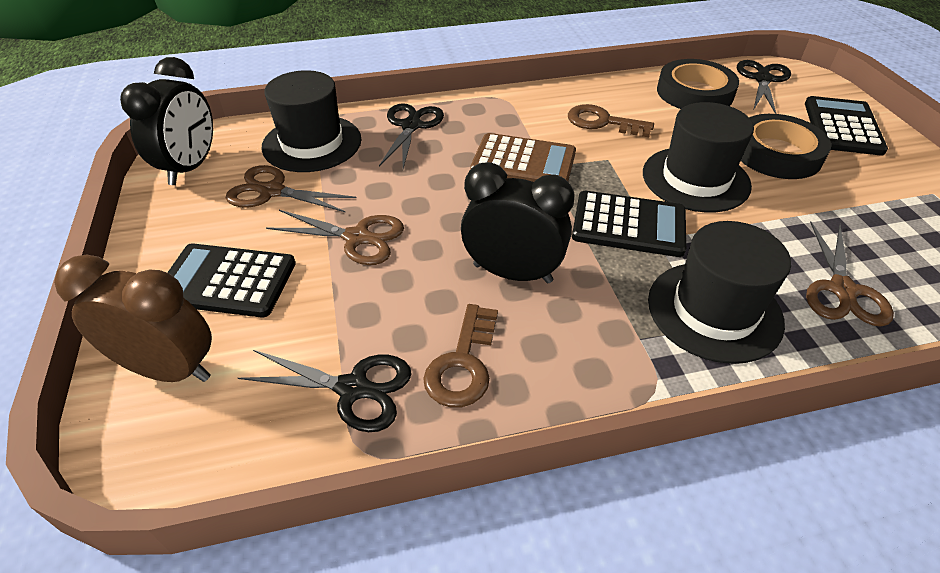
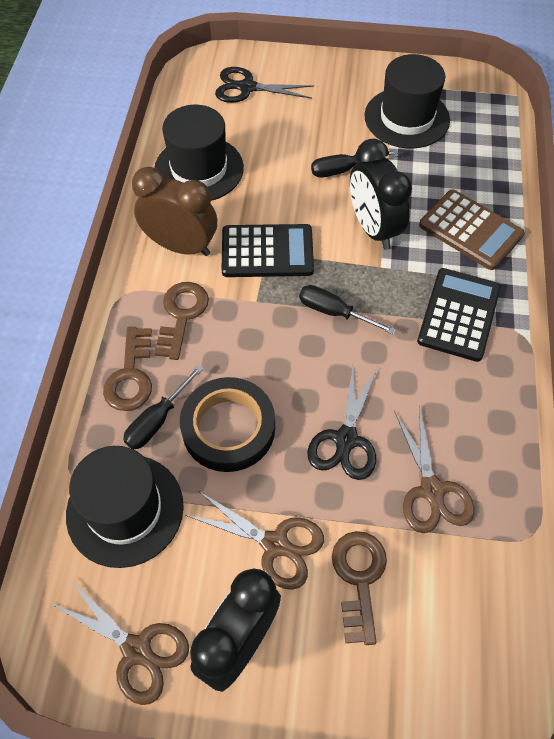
black calculator: [167,243,296,318] [572,191,686,257] [805,96,888,156] = 3 -> [222,224,314,277] [417,268,501,362] = 2
black scissors: [238,350,412,432] [379,103,444,168] [737,60,791,114] = 3 -> [215,67,314,103] [307,365,377,480] = 2
black screwdriver: none = 0 -> [123,365,204,450] [299,285,396,334] [311,149,399,178] = 3
black tape: [657,59,739,109] [741,114,831,179] = 2 -> [180,377,275,472] = 1
brown key: [423,304,498,407] [568,104,654,137] = 2 -> [103,327,152,411] [154,282,209,360] [332,531,387,645] = 3

